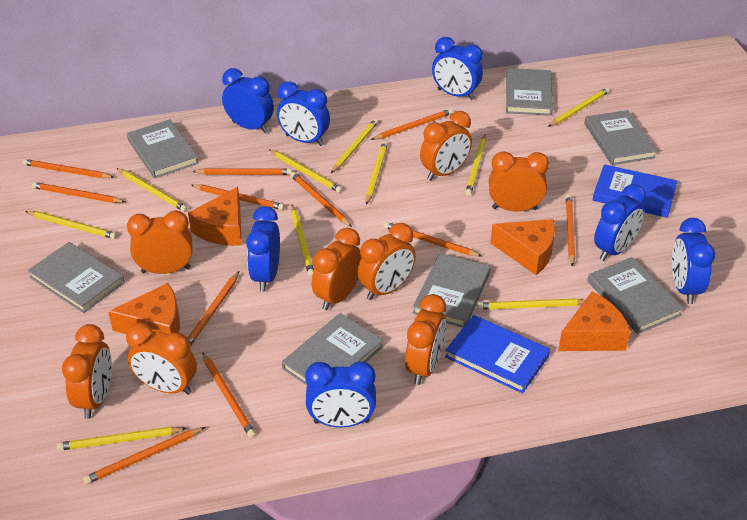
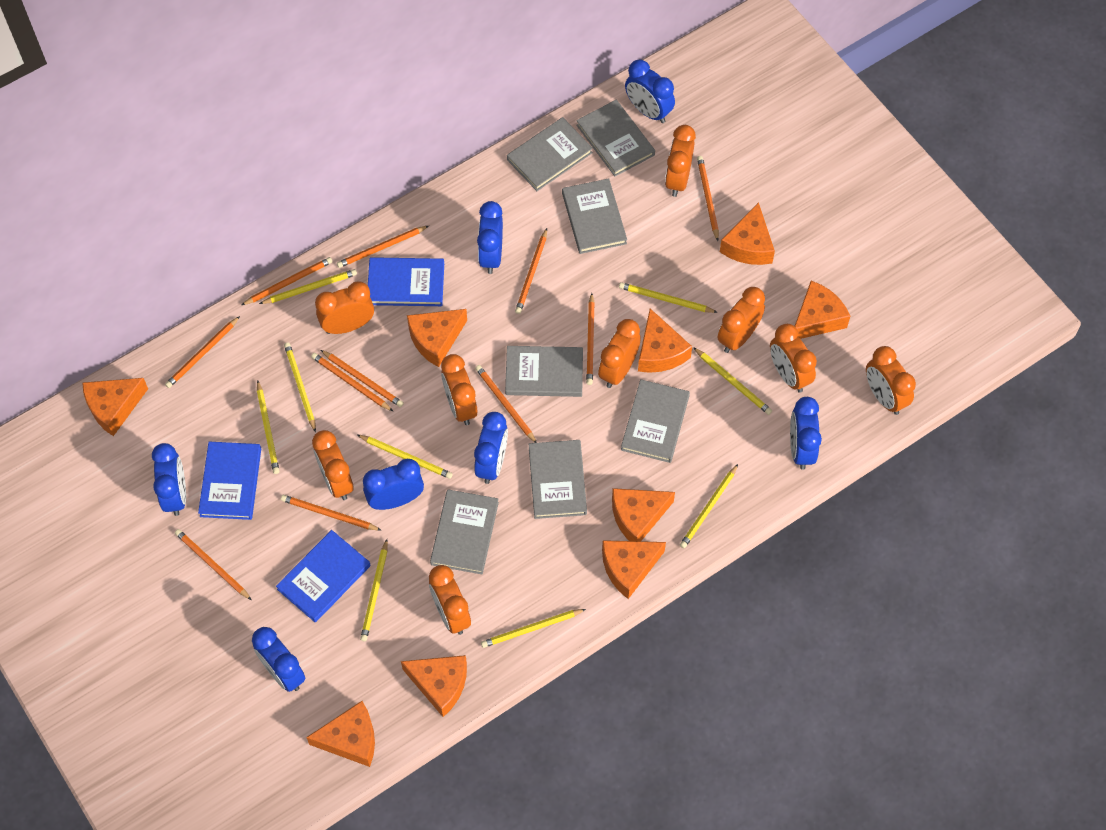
blue book: [445,315,550,394] [593,164,678,218] = 2 -> [198,442,261,520] [276,530,371,622] [368,257,444,306] = 3
orange cheese: [108,283,180,334] [188,187,242,246] [490,219,555,275] [558,292,631,351] = 4 -> [82,378,148,436] [306,701,375,767] [401,655,467,717] [407,309,467,367] [602,540,666,599] [612,488,675,541] [638,309,692,373] [720,202,775,265] [795,281,850,339] = 9
orange clock: [62,324,112,419] [126,322,197,395] [127,210,192,274] [312,228,362,310] [357,223,416,300] [405,294,446,385] [420,111,472,181] [489,151,549,212] = 8 -> [312,430,354,500] [315,281,374,334] [429,565,471,635] [441,354,477,425] [598,319,641,388] [665,125,696,197] [717,287,765,353] [770,324,817,393] [866,346,916,415] = 9
yellow pencil: [25,211,117,239] [57,427,187,451] [117,168,188,212] [269,149,342,193] [291,205,314,276] [331,119,378,173] [366,141,388,205] [465,134,486,196] [477,298,585,310] [548,87,610,127] = 10 -> [257,380,280,474] [259,269,357,304] [284,342,316,432] [358,435,453,479] [360,539,388,641] [481,609,586,648] [619,282,718,313] [680,464,738,548] [693,347,772,415] = 9

